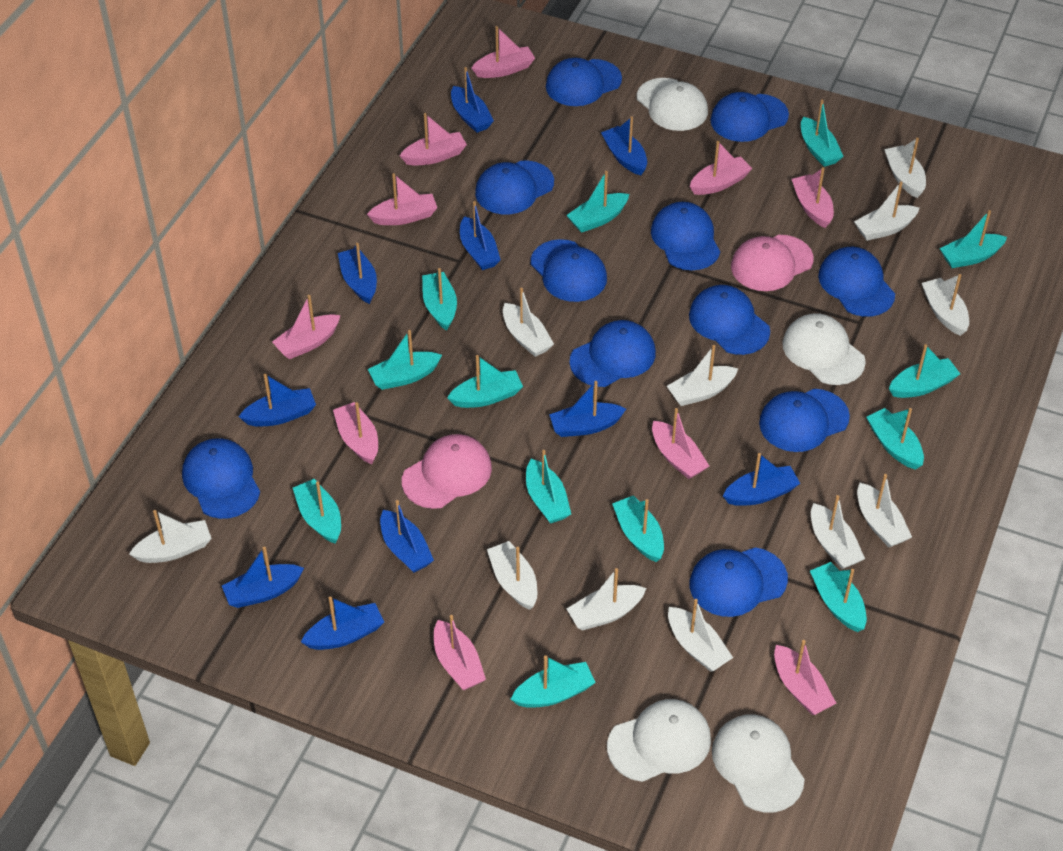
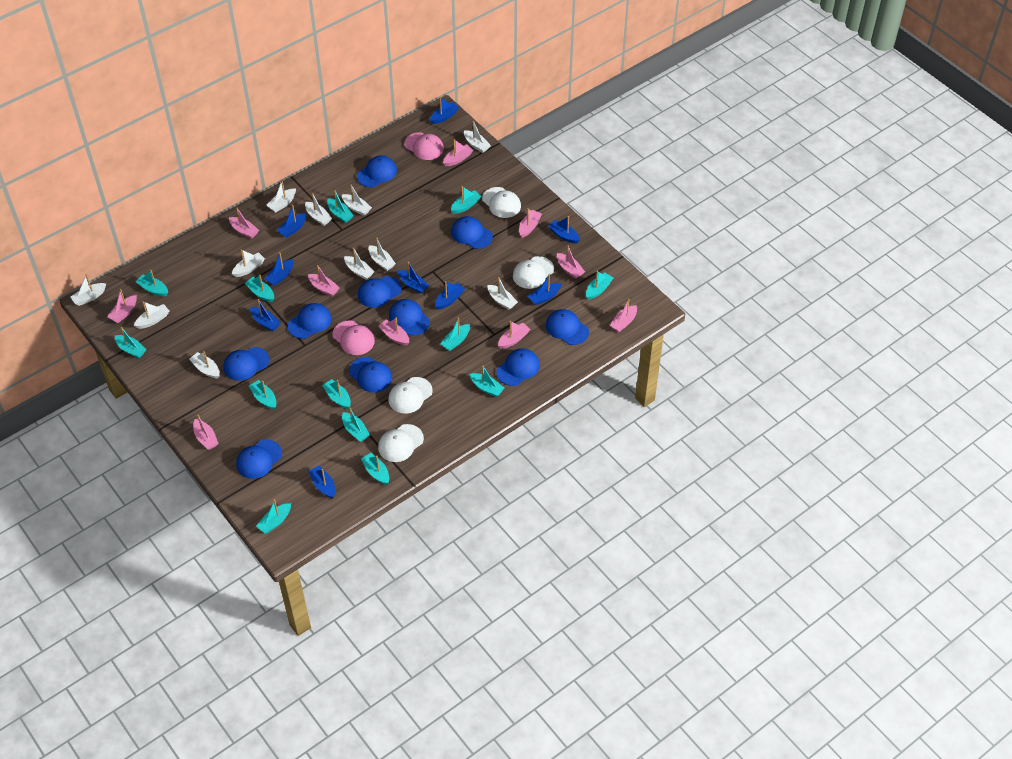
blue boat: [222,547,304,608] [239,374,316,426] [301,597,384,650] [338,243,377,304] [380,500,434,573] [451,67,494,133] [460,201,501,270] [549,381,626,437] [601,117,647,175] [723,453,800,506] = 10 -> [250,299,281,331] [265,252,294,286] [277,205,307,238] [308,466,335,499] [398,261,429,294] [430,97,459,124] [435,281,465,310] [528,274,561,305] [549,216,580,244] = 9
blue cap: [182,438,260,519] [475,161,554,214] [531,239,607,302] [546,58,622,106] [569,320,656,387] [651,202,720,270] [689,285,770,355] [690,547,788,617] [710,92,789,142] [759,389,850,452] [818,247,895,317] = 11 -> [223,347,269,381] [236,439,282,479] [288,303,332,339] [349,357,392,393] [357,155,397,187] [358,276,402,308] [389,299,430,335] [451,216,493,249] [496,348,540,386] [546,309,589,345] = 10

